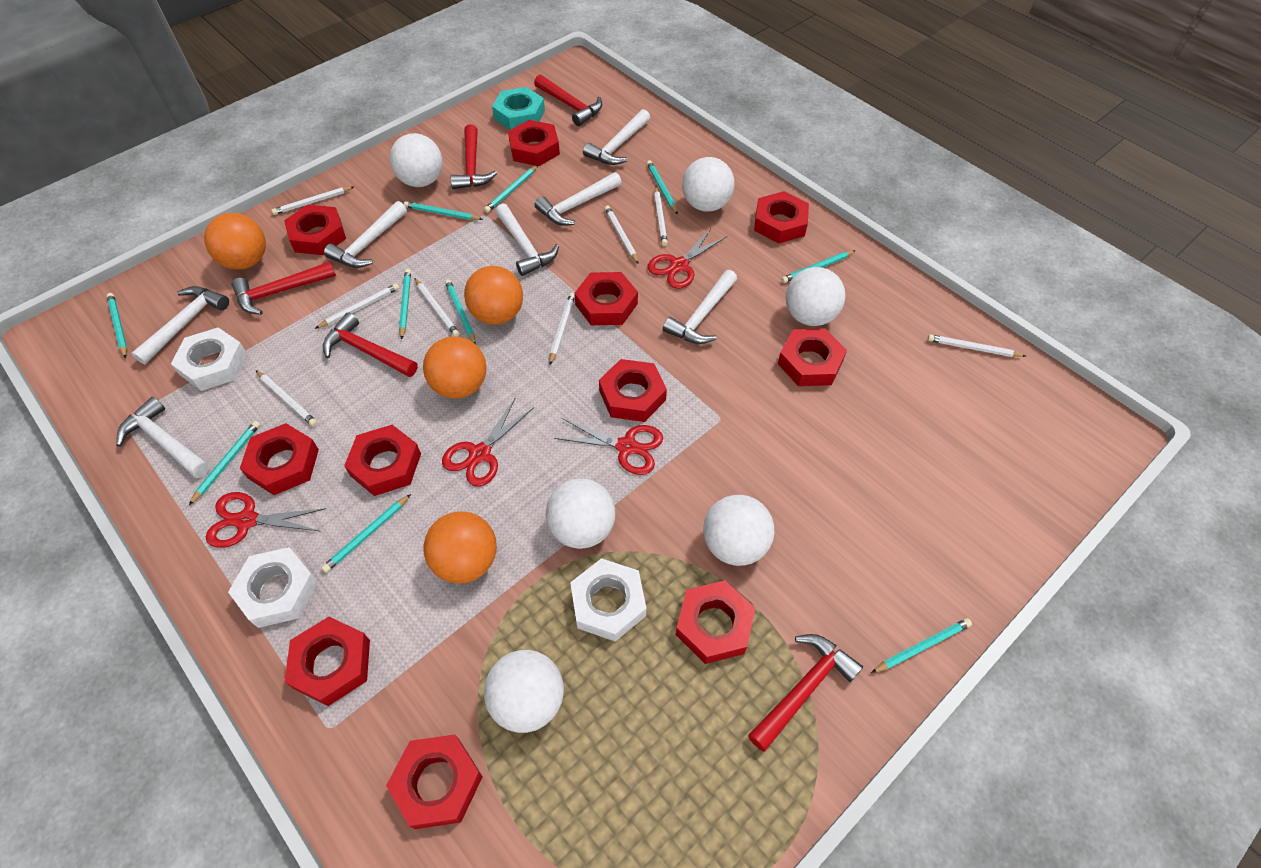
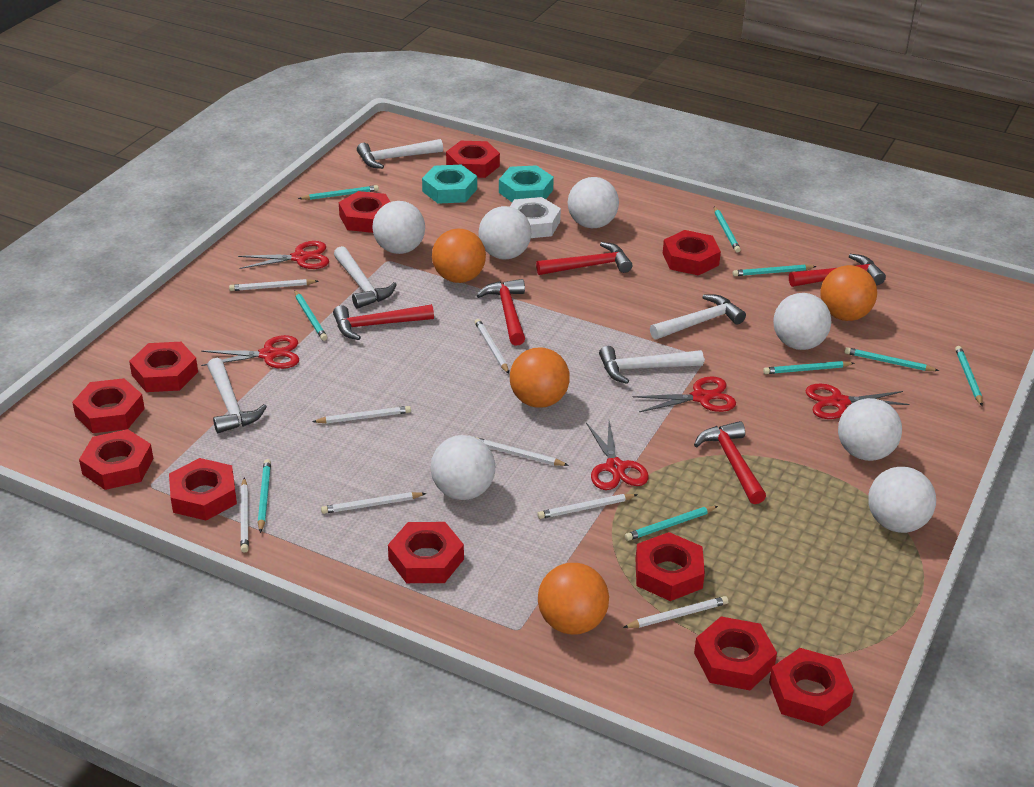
red scissors: [206,492,326,548] [442,399,534,487] [554,418,663,475] [647,228,727,289] = 4 -> [201,335,299,369] [238,241,329,269] [586,421,649,490] [633,376,736,412] [805,384,910,419] = 5
turquoise nut: [492,87,545,130] = 1 -> [422,165,477,204] [499,165,554,202] = 2
turquoise pencil: [107,293,127,358] [189,421,260,505] [321,494,411,573] [399,269,411,340] [404,201,483,220] [445,279,476,345] [484,165,538,213] [647,160,678,215] [781,250,856,283] [871,618,972,673] = 10 -> [258,459,271,533] [294,290,327,341] [298,185,379,200] [625,506,718,541] [714,206,741,253] [733,265,817,276] [763,361,854,374] [844,347,939,371] [955,346,983,406] = 9
white ball: [390,133,442,187] [484,650,564,733] [546,479,616,549] [682,157,735,212] [703,495,775,566] [786,267,846,326] = 6 -> [372,201,425,254] [431,435,495,500] [478,206,531,259] [568,177,619,228] [773,293,832,350] [838,398,902,461] [868,467,936,533] = 7
white hammer: [116,397,210,478] [131,286,229,365] [324,201,407,268] [495,203,559,276] [535,172,622,226] [583,109,650,165] [663,270,737,344] = 7 -> [207,358,267,433] [334,246,397,309] [357,139,443,169] [599,346,704,384] [650,294,746,339] = 5
white nut: [171,327,247,391] [228,547,318,628] [570,558,646,642] = 3 -> [510,197,561,238] = 1

